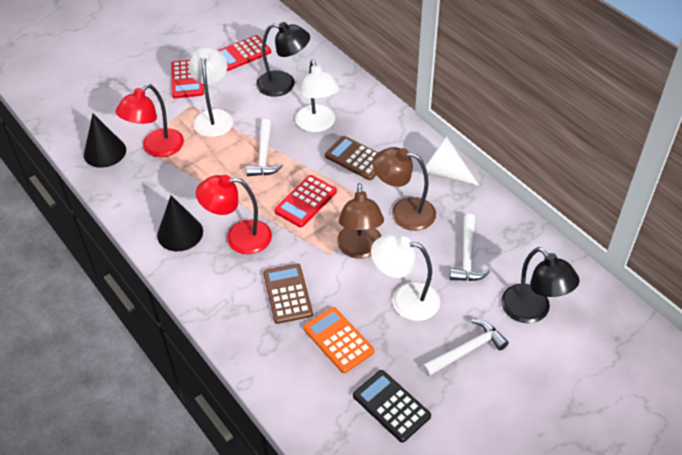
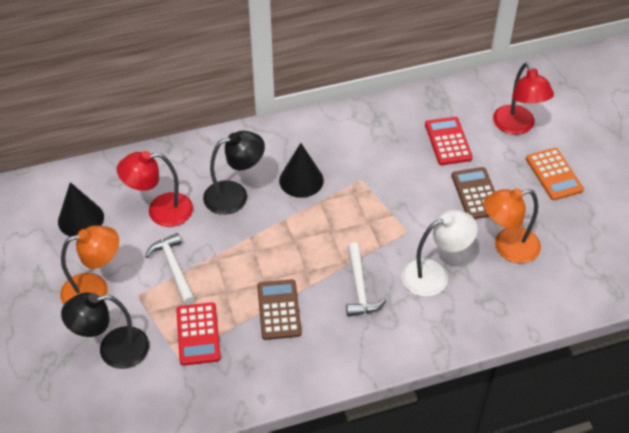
black calculator: [353,370,431,443] = 1 -> none = 0
brown lamp: [337,183,384,259] [372,147,436,231] = 2 -> none = 0
orange lamp: none = 0 -> [60,225,119,305] [484,188,541,264] = 2
red calculator: [171,60,204,98] [218,35,271,71] [274,175,337,227] = 3 -> [176,302,221,366] [425,117,473,165] = 2
white cone: [422,137,480,186] = 1 -> none = 0
white hammer: [246,119,283,176] [422,319,509,377] [449,214,490,281] = 3 -> [145,233,195,305] [346,242,386,317] = 2
white lamp: [189,47,234,137] [295,60,339,132] [371,234,440,321] = 3 -> [401,210,478,297] = 1

